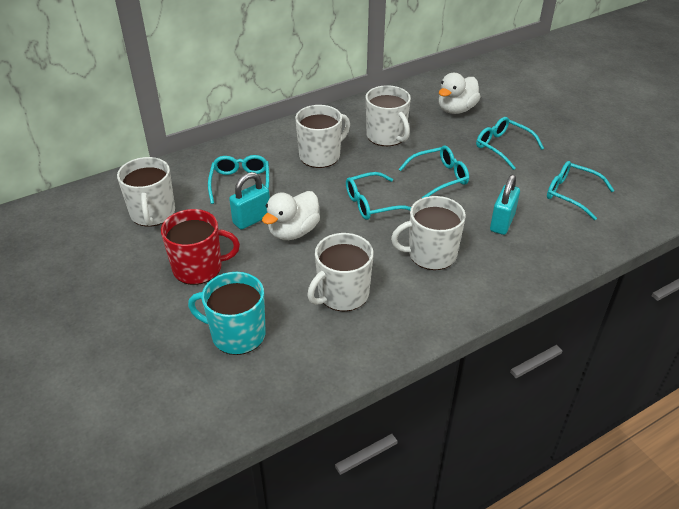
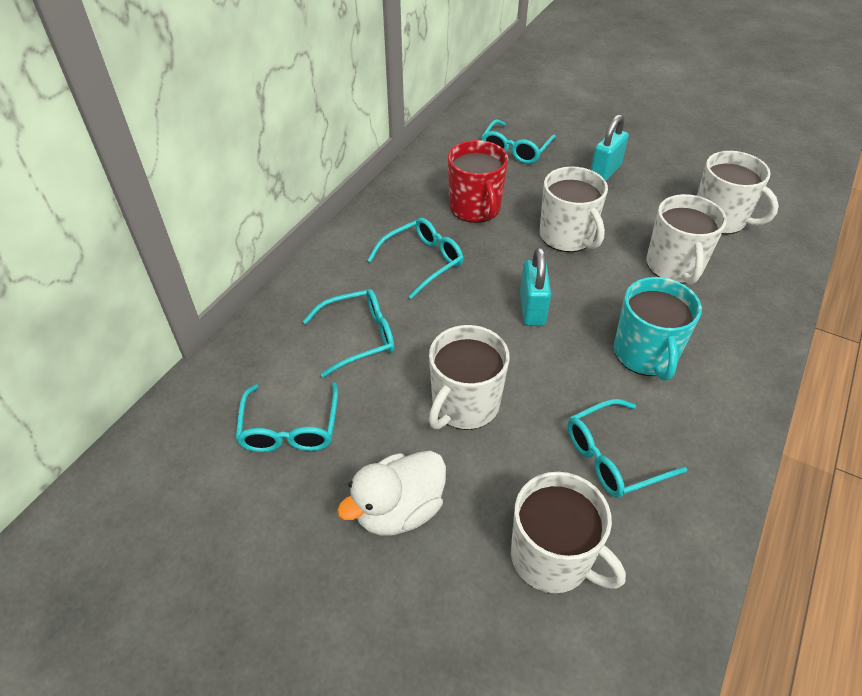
white duck: [262,191,320,240] [439,73,480,114] = 2 -> [337,451,446,536] = 1

